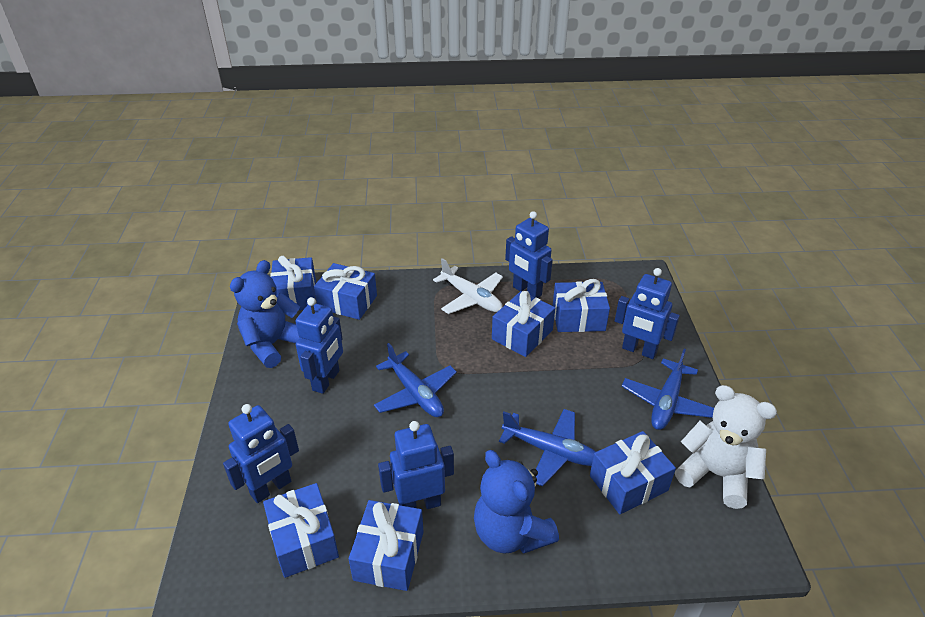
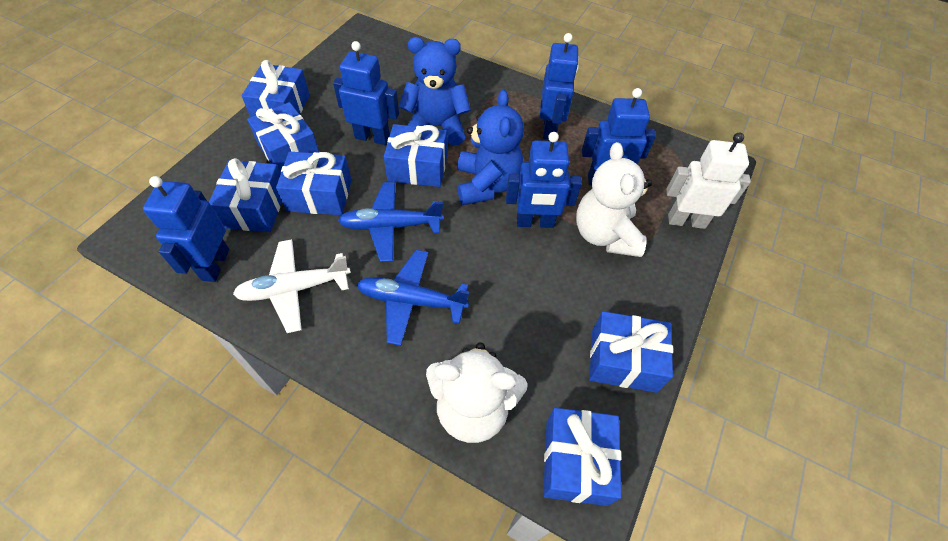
blue plane: [374,343,457,417] [499,409,596,486] [622,349,714,430] = 3 -> [338,182,444,262] [357,250,469,346] = 2
white robot: none = 0 -> [666,133,751,229] = 1
white teddy bear: [675,385,777,509] = 1 -> [426,342,528,443] [576,142,652,257] = 2

